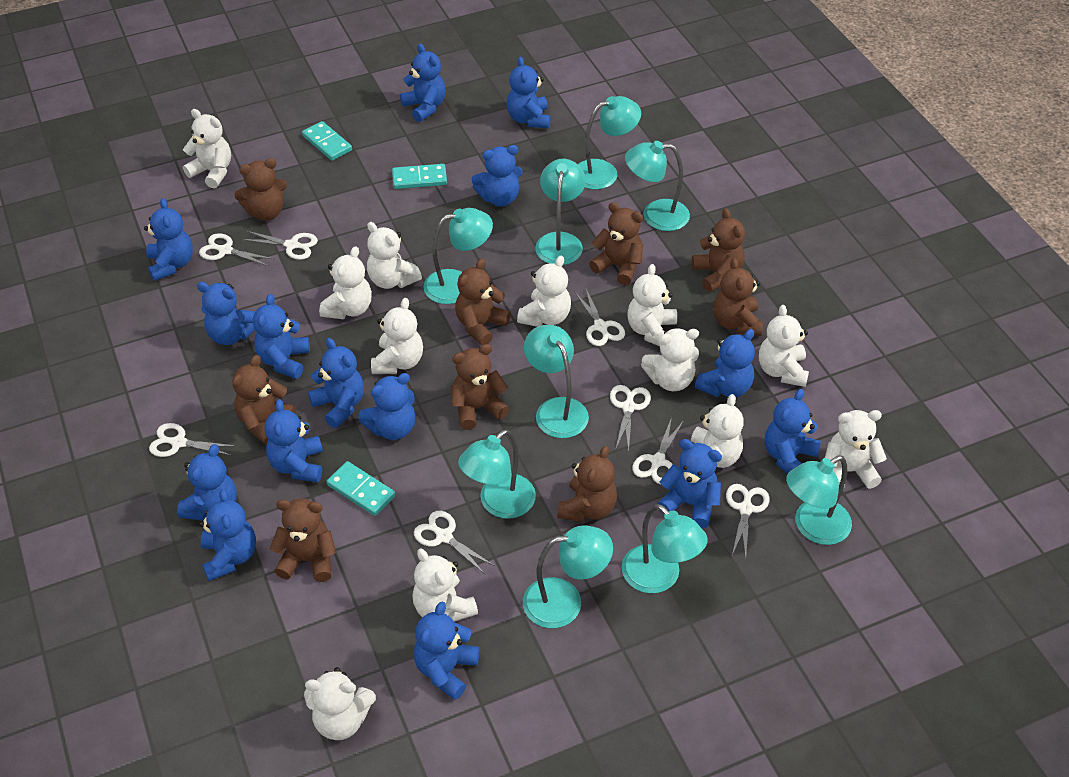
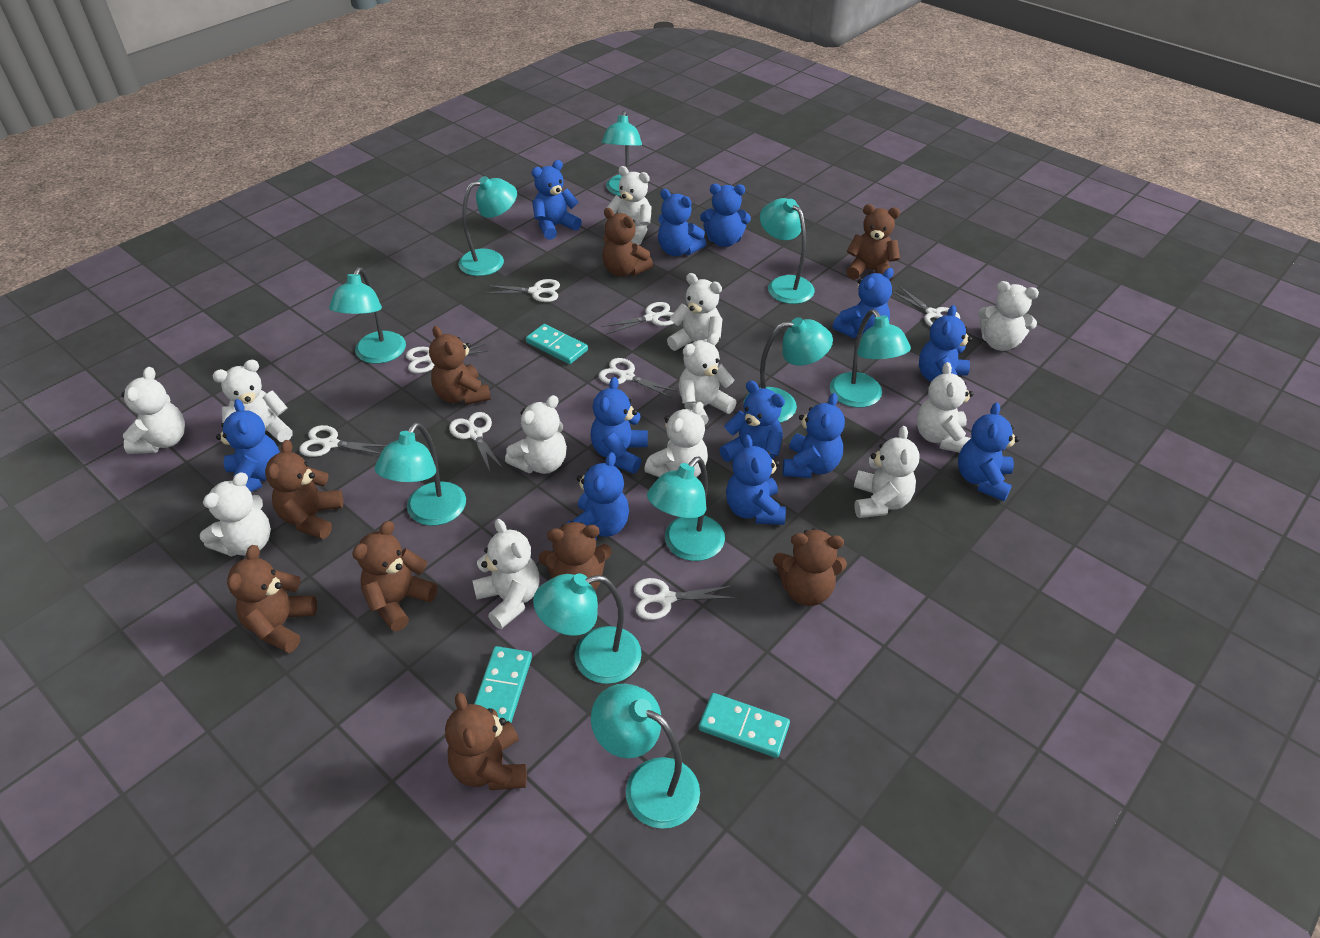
blue teddy bear: [144,198,193,281] [177,444,237,521] [197,282,255,345] [199,489,256,581] [253,294,310,379] [265,399,323,482] [308,338,364,428] [359,373,415,440] [400,44,446,122] [414,601,480,700] [472,145,523,206] [507,57,550,128] [657,439,722,529] [695,329,755,397] [765,389,821,474] = 15 -> [216,399,280,492] [532,160,582,240] [567,452,629,540] [590,377,648,474] [658,189,706,256] [700,184,751,247] [719,381,785,462] [726,434,786,525] [783,393,845,478] [832,268,894,338] [919,305,972,382] [958,402,1019,501] = 12
turquoise lamp: [423,208,493,304] [458,429,536,519] [523,525,613,628] [524,325,589,438] [535,159,586,265] [578,96,641,189] [622,504,708,593] [625,141,690,231] [786,456,852,545] = 9 -> [329,267,406,364] [375,422,466,526] [458,176,517,276] [533,573,642,684] [591,684,700,829] [602,111,642,196] [647,457,725,561] [744,317,833,423] [760,198,815,304] [830,309,911,408] = 10

